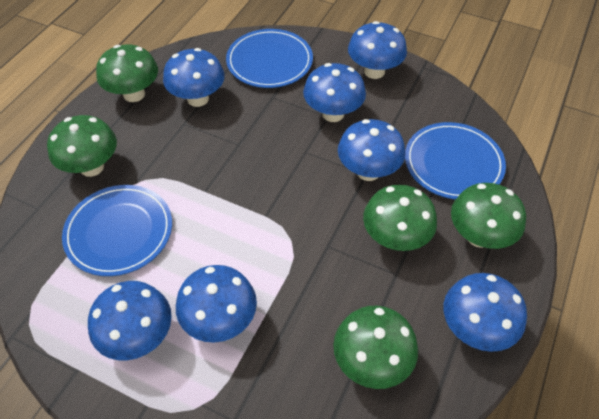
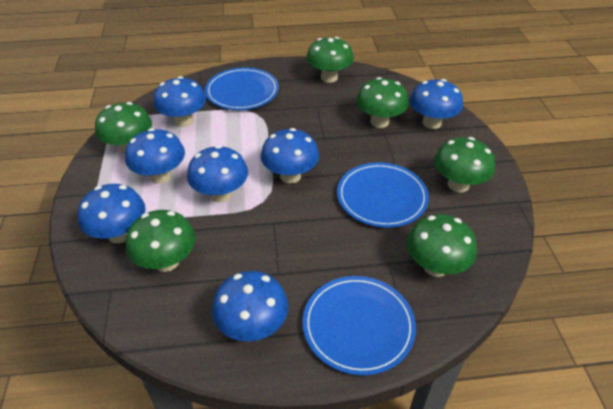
green mushroom: [47,115,117,177] [96,44,158,102] [333,305,418,389] [363,185,437,251] [451,183,526,249] = 5 -> [95,102,152,154] [126,210,196,272] [306,37,354,83] [356,77,409,128] [407,214,477,277] [434,137,495,193] = 6

